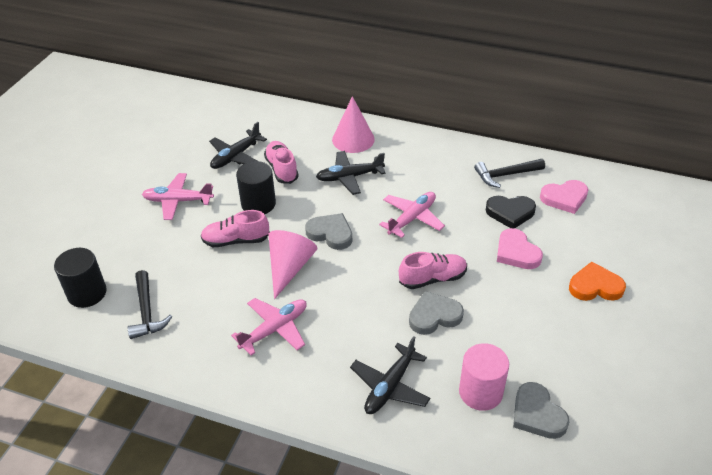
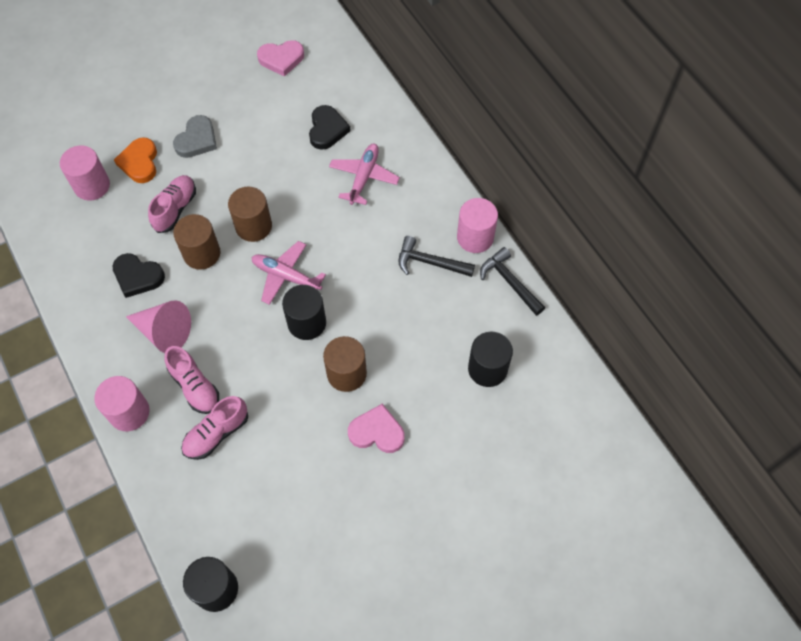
black cylinder: [54,248,107,308] [236,161,276,214] = 2 -> [183,557,238,612] [282,285,326,340] [468,332,513,387] = 3
black heart: [486,196,536,228] = 1 -> [112,253,165,298] [309,105,351,150] = 2
black plane: [209,122,267,169] [316,151,386,195] [350,336,430,414] = 3 -> none = 0
brown cylinder: none = 0 -> [173,214,221,270] [228,187,272,242] [323,336,367,392] = 3
grey heart: [305,213,352,250] [409,291,464,335] [513,382,569,439] = 3 -> [173,115,217,158] = 1
pink cone: [268,230,317,299] [332,96,375,153] = 2 -> [126,300,191,353] = 1
pink cylinder: [459,343,509,411] = 1 -> [60,145,110,201] [94,376,150,431] [457,198,498,253] = 3
pink plane: [142,173,214,220] [231,298,307,356] [379,192,445,238] = 3 -> [251,241,326,305] [329,143,400,205] = 2

